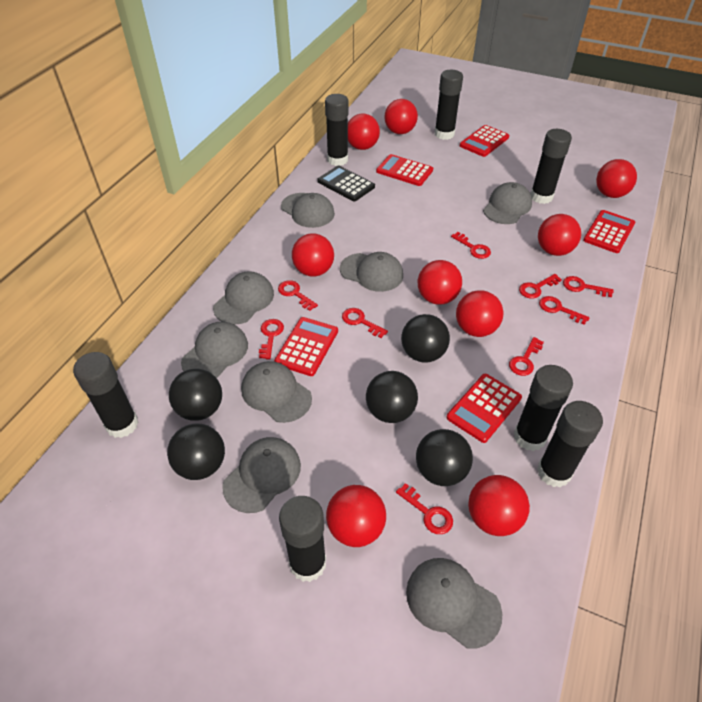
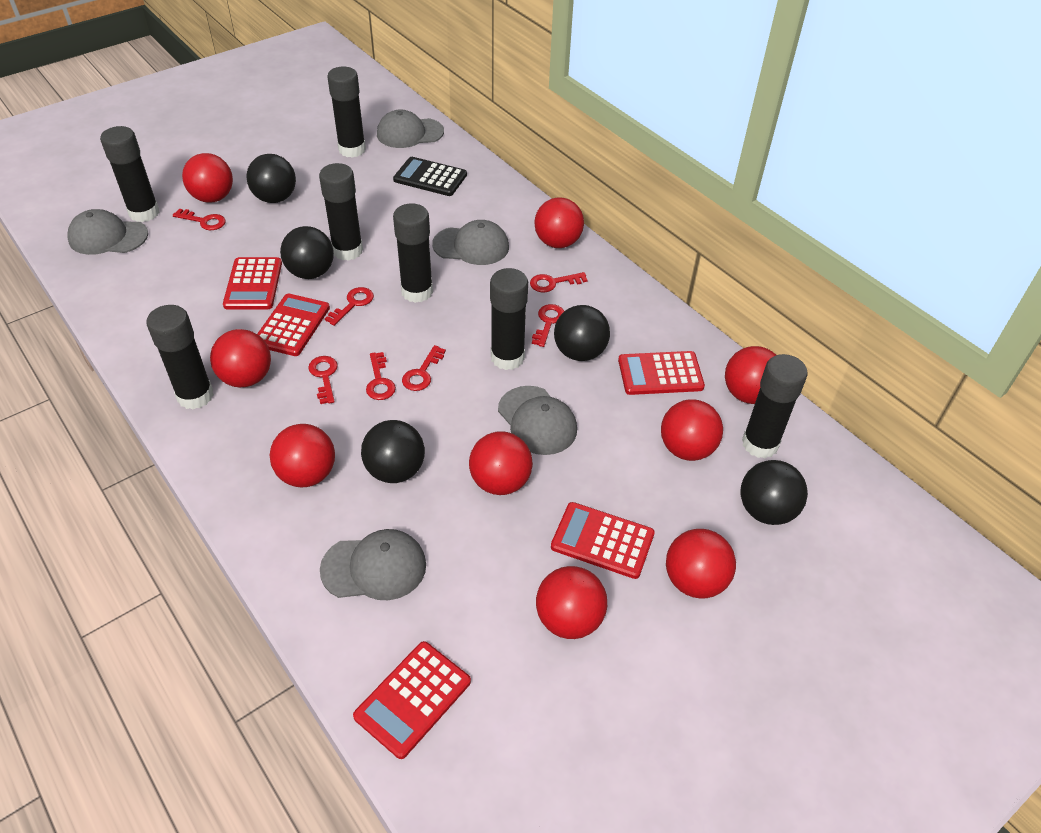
grey cap: [181,322,248,378] [213,271,274,325] [222,437,301,513] [241,361,312,423] [281,193,335,228] [340,252,403,292] [406,558,502,649] [483,182,532,224] = 8 -> [67,209,148,255] [320,529,426,600] [377,109,444,148] [432,220,509,265] [498,386,577,455] = 5
red key: [259,319,284,359] [278,280,318,311] [342,308,388,338] [396,483,453,534] [451,232,491,259] [509,337,544,376] [519,274,562,299] [539,296,590,325] [563,276,614,297] = 9 -> [173,209,226,230] [308,356,338,404] [325,287,374,326] [366,352,396,400] [402,345,446,391] [530,272,587,292] [532,304,564,347] = 7

